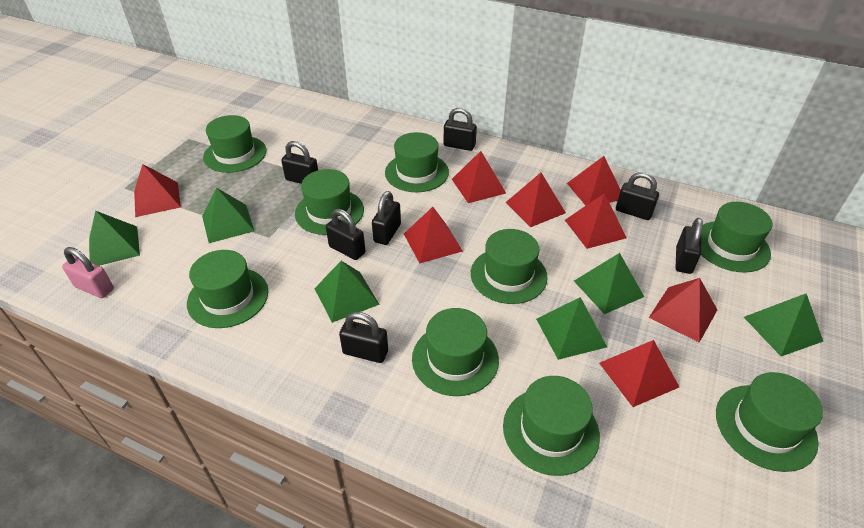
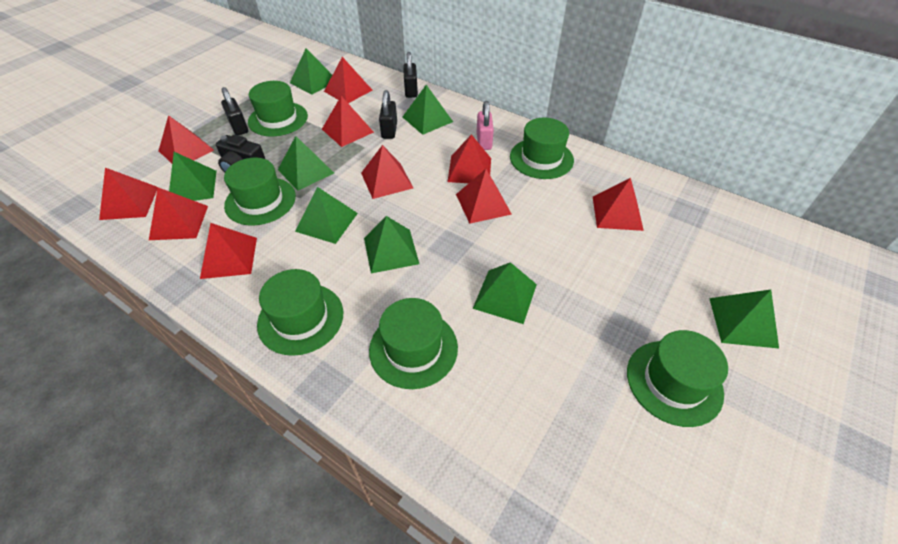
black camera: none = 0 -> [216,135,265,173] = 1
black padlock: [281,141,318,184] [326,209,366,260] [339,312,388,363] [372,191,401,245] [443,108,477,151] [616,172,659,220] [676,218,703,274] = 7 -> [221,87,248,135] [379,90,397,139] [403,52,418,98] = 3
green hat: [187,250,269,328] [203,115,267,173] [295,169,364,235] [385,132,449,192] [412,308,499,396] [471,229,548,304] [503,376,600,476] [701,202,773,272] [716,372,823,472] = 9 -> [224,158,296,226] [248,81,308,136] [257,269,343,356] [369,298,458,389] [510,118,574,179] [627,330,728,427] = 6
green pyramid: [89,211,140,266] [202,188,254,243] [314,261,380,323] [536,297,607,360] [574,253,644,314] [744,293,823,356] = 6 -> [169,152,217,201] [278,136,334,191] [290,48,332,95] [295,187,358,244] [364,216,419,273] [403,85,453,135] [473,262,537,324] [709,289,779,349] = 8
red pyramid: [134,164,181,217] [404,207,463,263] [452,151,506,203] [506,173,566,227] [565,193,626,249] [567,156,620,206] [599,340,679,407] [649,278,717,342] = 8 -> [99,168,158,220] [149,187,208,240] [159,115,214,163] [200,223,257,279] [322,96,374,147] [324,57,372,103] [361,145,413,199] [447,134,491,183] [456,169,512,224] [593,178,644,231] = 10

